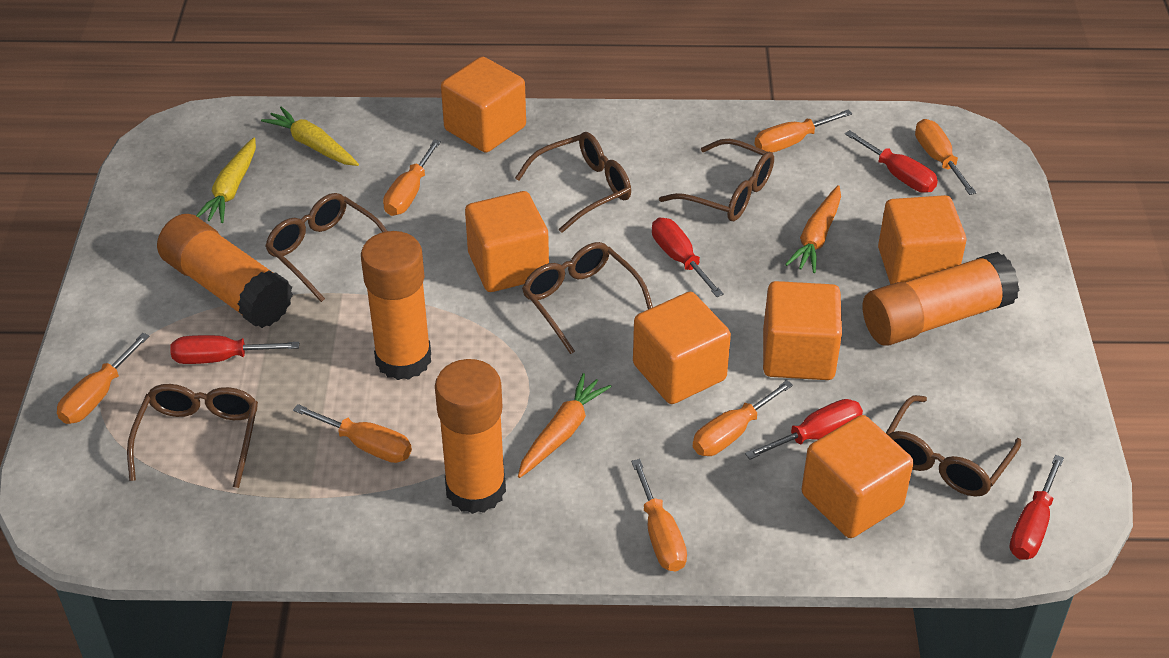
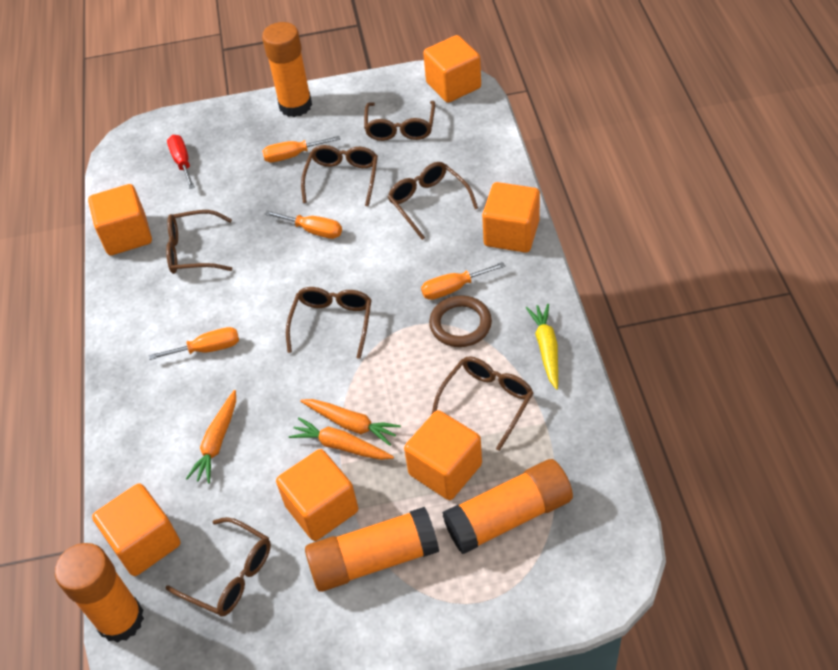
brown glasses: [127,384,258,488] [265,193,387,302] [515,132,631,233] [522,242,653,354] [659,139,774,221] [886,395,1021,497] = 6 -> [165,517,271,617] [166,210,232,274] [286,287,371,359] [301,145,378,207] [364,101,435,141] [388,162,478,240] [431,356,534,451] = 7
brown ring: none = 0 -> [429,295,492,347] = 1
orange carrot: [518,373,612,478] [785,185,841,273] = 2 -> [186,390,236,484] [289,417,394,460] [300,399,401,446] = 3
orange screwdriver: [57,333,150,424] [293,404,412,463] [383,139,441,216] [631,459,687,571] [693,380,793,456] [755,110,852,153] [915,119,976,195] = 7 -> [149,327,239,360] [262,136,340,162] [264,210,342,239] [421,262,505,300] = 4
red screwdriver: [171,335,299,364] [652,218,724,297] [745,399,863,460] [845,130,938,193] [1009,455,1064,560] = 5 -> [167,135,195,189] = 1
yellow carrot: [196,138,256,223] [261,106,359,166] = 2 -> [526,304,558,390] = 1

